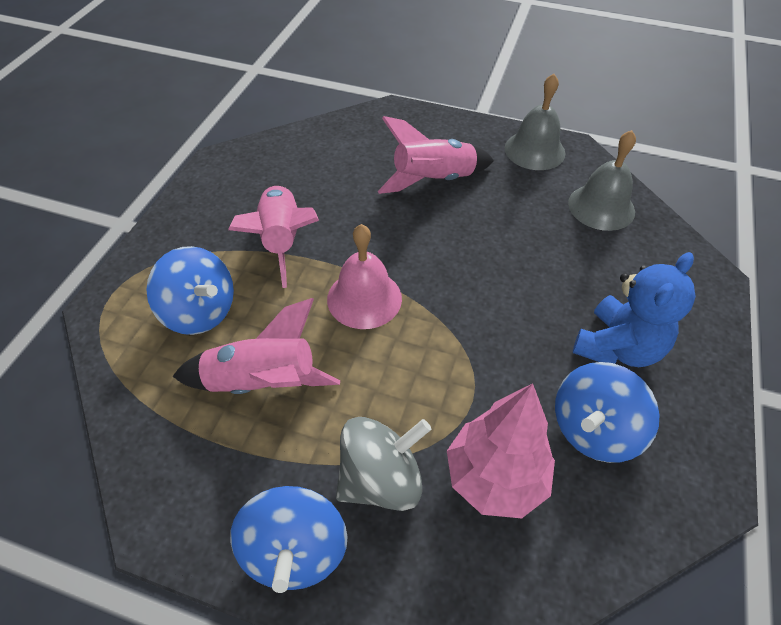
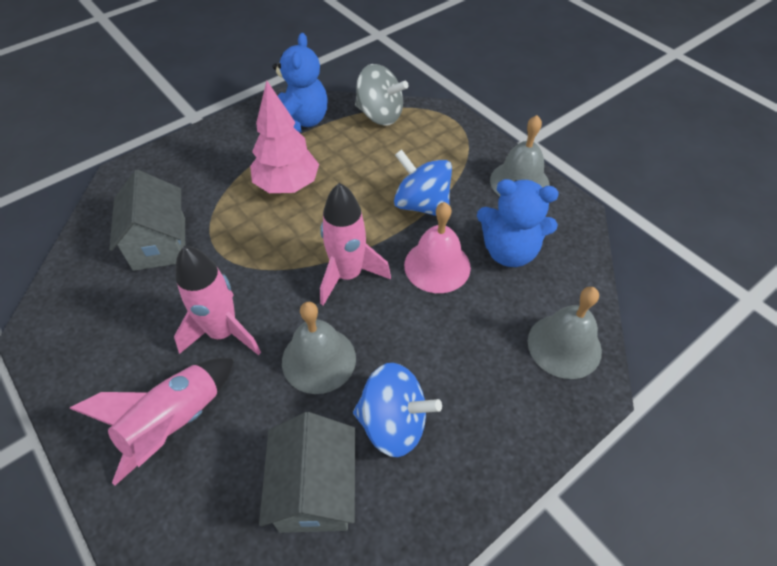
blue spinning top: [146,246,234,335] [230,486,348,593] [555,362,659,463] = 3 -> [353,363,442,457] [394,149,452,216] = 2
blue teddy bear: [573,252,696,367] = 1 -> [272,33,327,132] [477,179,559,267] = 2
grey bell: [505,74,566,170] [568,130,636,231] = 2 -> [282,302,356,394] [490,115,550,196] [528,287,602,379] = 3
grey house: none = 0 -> [109,170,185,271] [259,412,355,533] = 2

